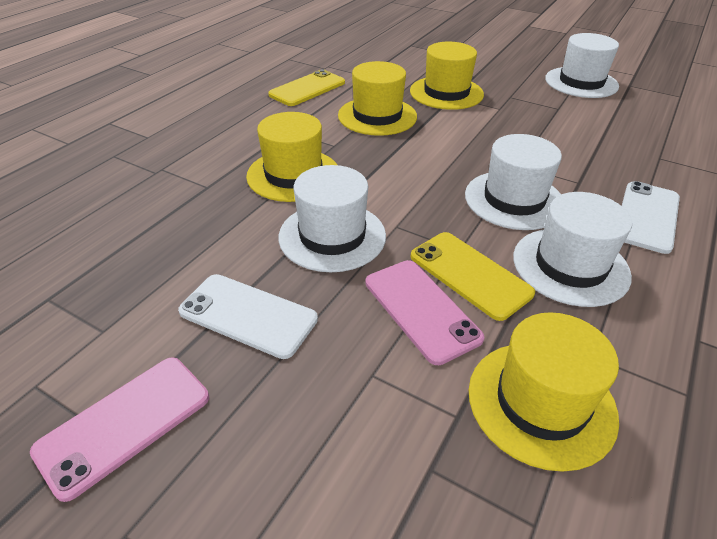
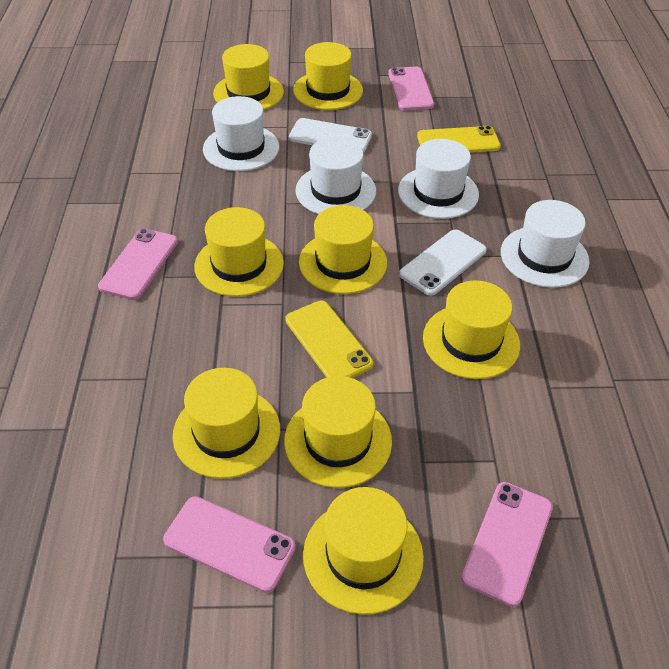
pink phone: [30,357,209,502] [365,260,485,365] = 2 -> [98,228,178,300] [163,496,296,593] [388,67,434,110] [461,482,553,607] = 4
yellow hat: [246,112,337,202] [338,61,417,136] [410,42,484,110] [469,312,619,472] = 4 -> [173,368,280,479] [194,207,284,297] [213,44,284,110] [284,376,392,488] [293,42,363,110] [299,205,387,294] [303,487,424,615] [423,281,520,379] = 8

